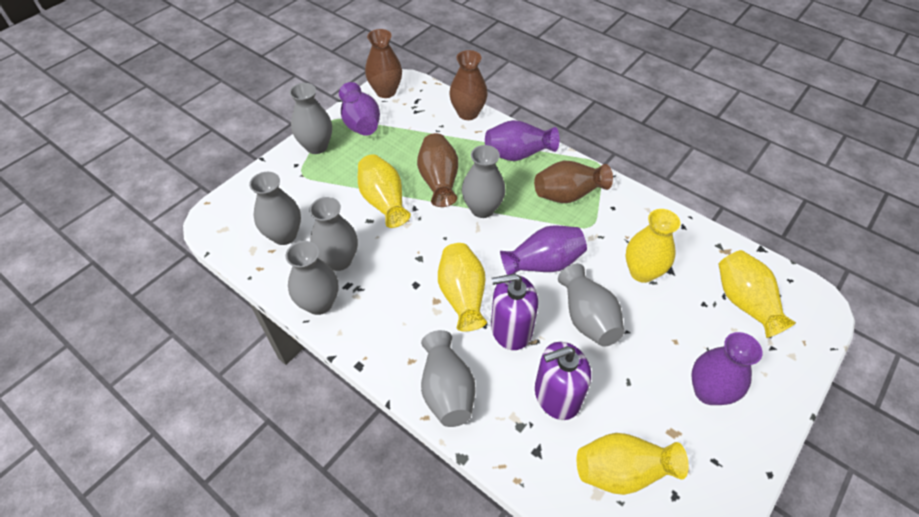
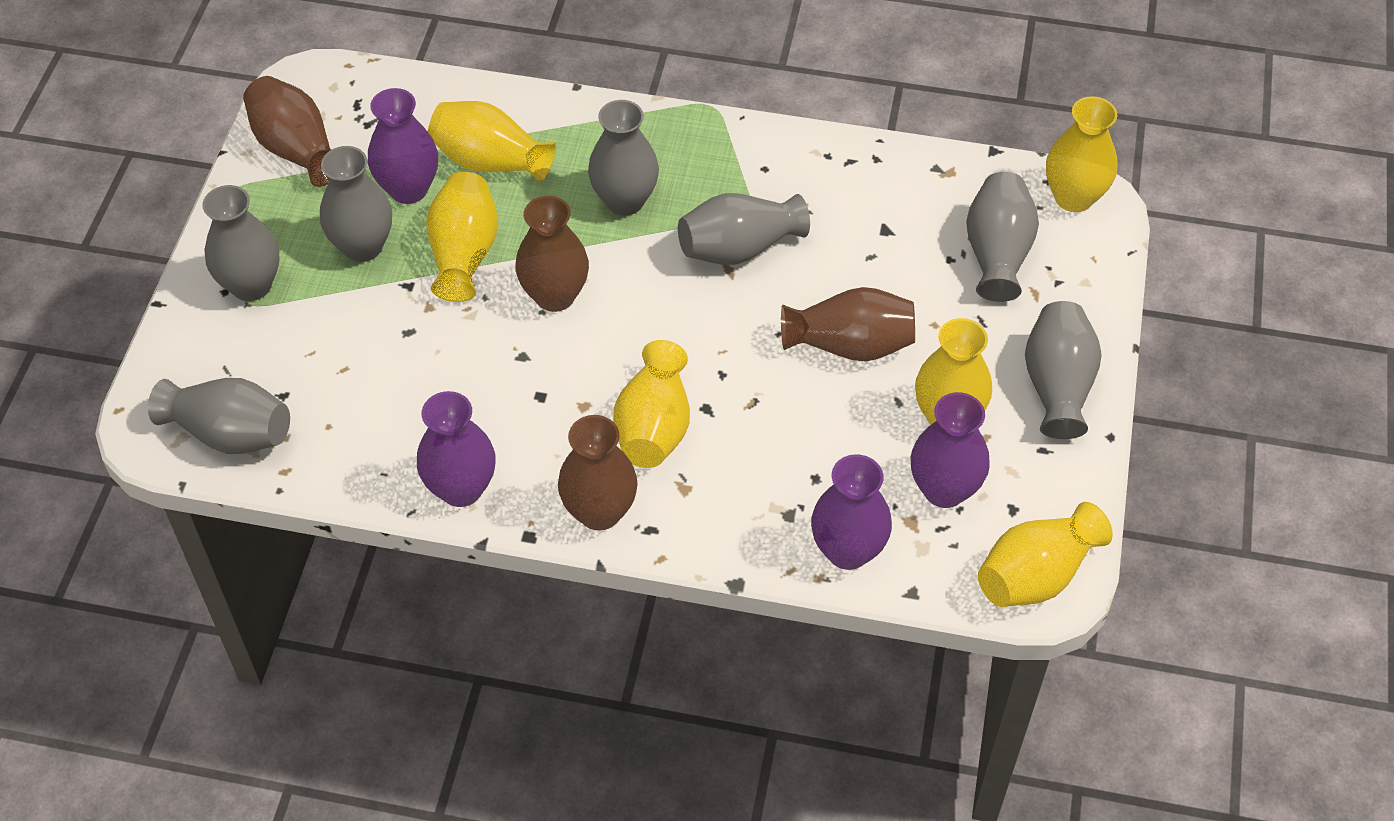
purple soap dispenser: [491,274,538,350] [535,342,591,420] = 2 -> none = 0
yellow vase: [358,154,411,228] [438,243,487,331] [577,433,689,495] [626,209,680,283] [719,250,796,338] = 5 -> [426,172,498,302] [428,101,556,183] [614,340,690,468] [915,318,992,425] [978,502,1113,607] [1046,96,1118,212] = 6

